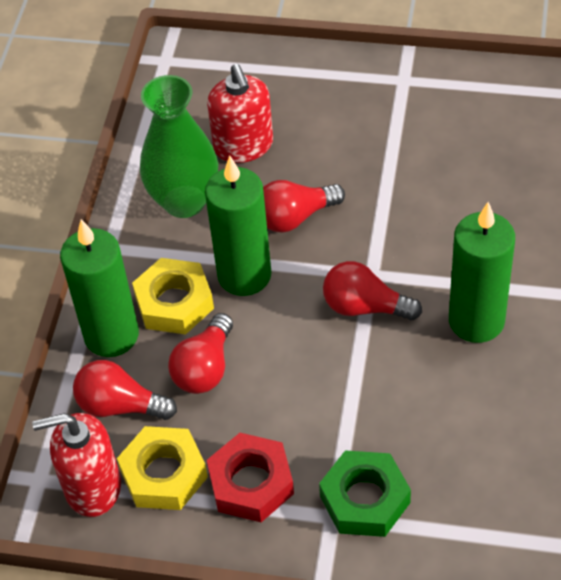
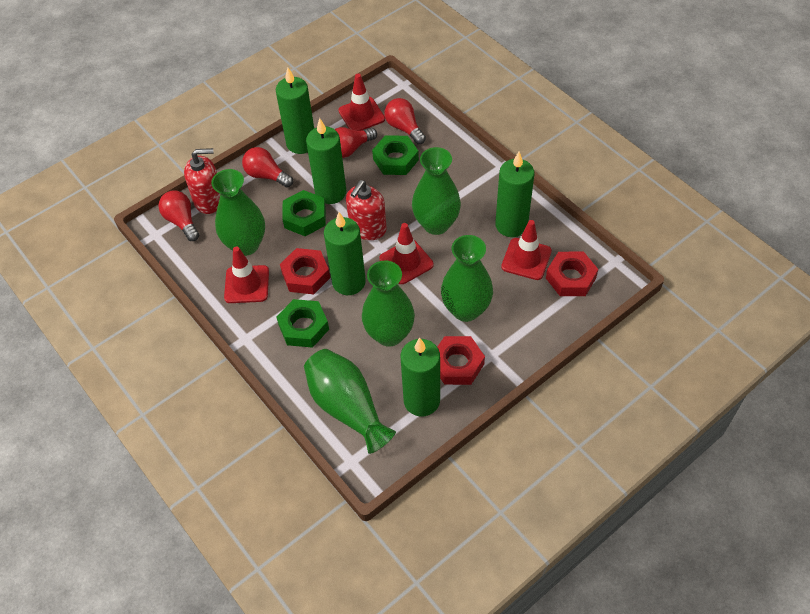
green candle: [60,219,139,357] [205,155,271,296] [449,202,515,343] = 3 -> [276,68,314,154] [306,118,346,204] [324,212,366,295] [401,338,440,416] [495,152,535,237] = 5
green nut: [319,450,411,537] = 1 -> [277,299,329,348] [282,190,326,236] [372,135,419,175] = 3
green vase: [140,75,218,218] = 1 -> [211,169,265,256] [304,349,396,454] [362,260,415,347] [412,147,461,235] [441,235,493,322] = 5
red nut: [207,433,294,522] = 1 -> [280,248,330,294] [437,336,485,385] [546,252,598,296] = 3
red traffic cone: none = 0 -> [224,246,269,303] [339,74,385,131] [379,223,434,284] [501,220,552,280] = 4
yellow nut: [117,426,208,510] [132,258,214,335] = 2 -> none = 0

